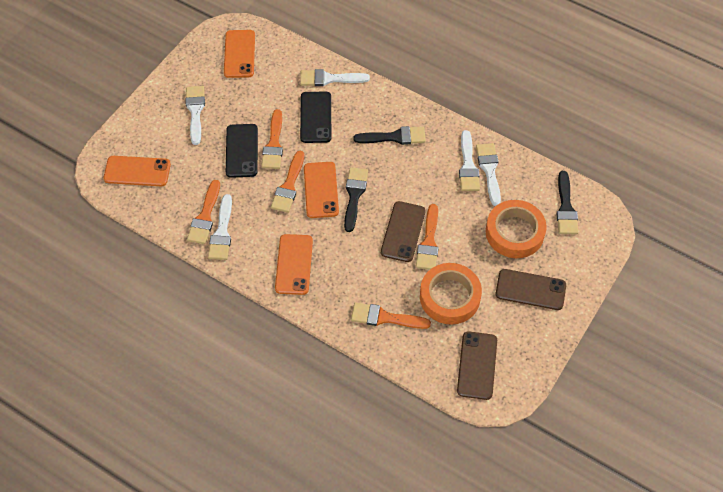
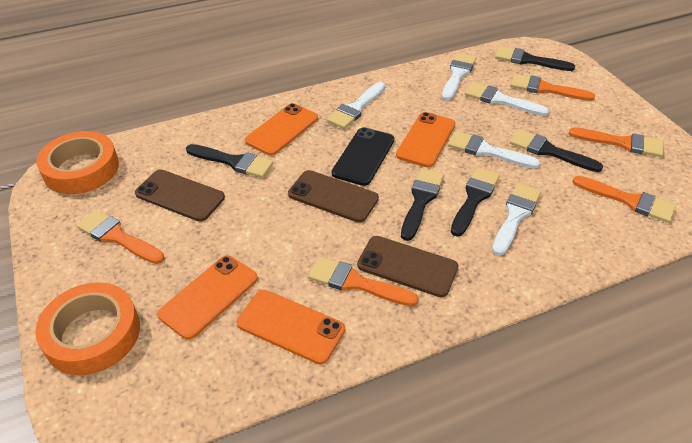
black brush: [344,167,368,232] [353,126,426,145] [557,171,578,234] = 3 -> [186,144,274,178] [401,169,444,241] [451,167,500,236] [495,46,575,71] [510,129,603,172] = 5
black phone: [226,124,258,178] [300,92,331,143] = 2 -> [332,127,394,186] = 1

